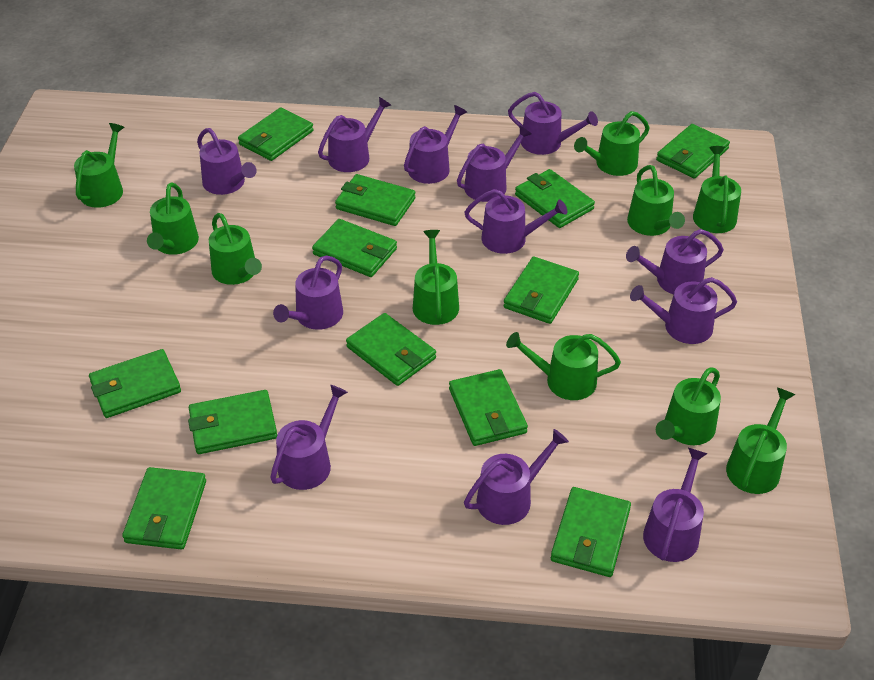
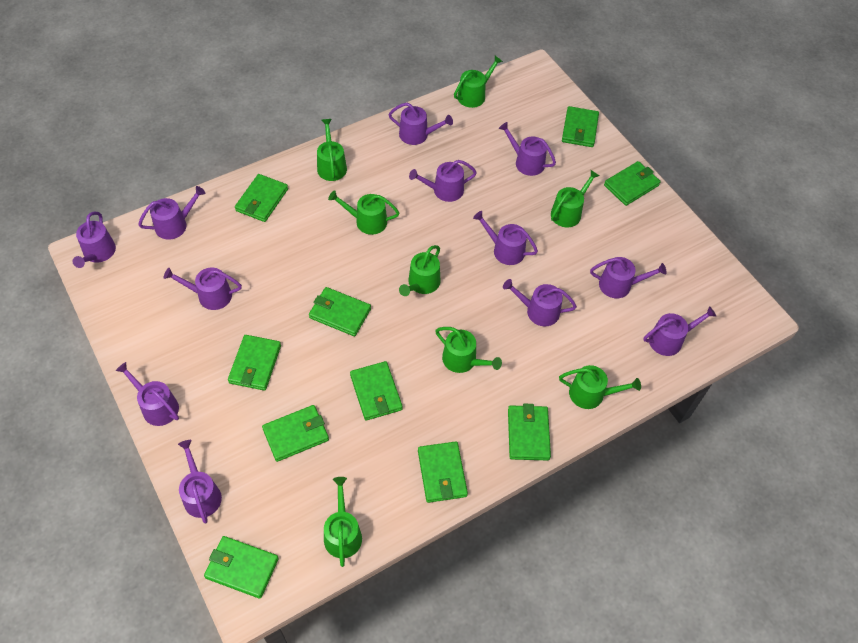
green wallet: [89,349,181,418] [122,467,206,550] [188,390,277,454] [238,108,314,161] [312,219,397,277] [335,174,415,226] [346,313,436,386] [449,369,528,446] [503,256,579,324] [515,169,595,228] [551,487,631,577] [656,124,730,179] = 12 -> [204,536,279,599] [228,335,281,391] [235,174,288,222] [262,405,329,462] [309,287,371,336] [350,361,403,421] [418,441,468,503] [508,404,551,460] [562,106,599,147] [604,161,661,206] = 10
green watering can: [74,123,124,208] [147,183,199,255] [209,213,262,285] [413,230,459,325] [506,332,621,400] [574,111,650,176] [627,165,685,236] [656,367,721,445] [693,146,741,233] [726,388,795,494] = 10 -> [317,119,347,181] [324,477,362,567] [328,190,399,235] [399,245,441,296] [435,327,502,373] [454,56,503,108] [551,170,599,227] [559,365,641,409] = 8

